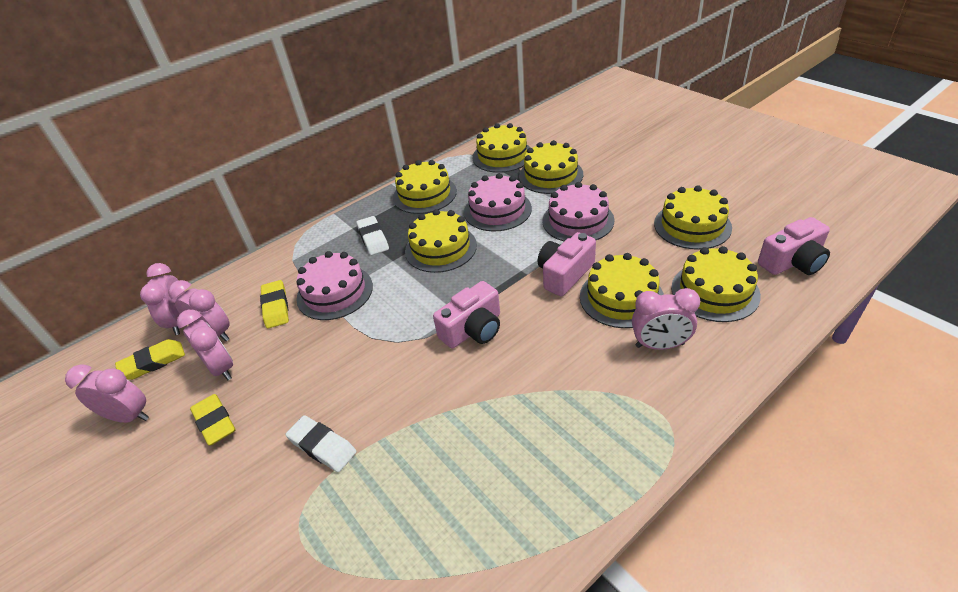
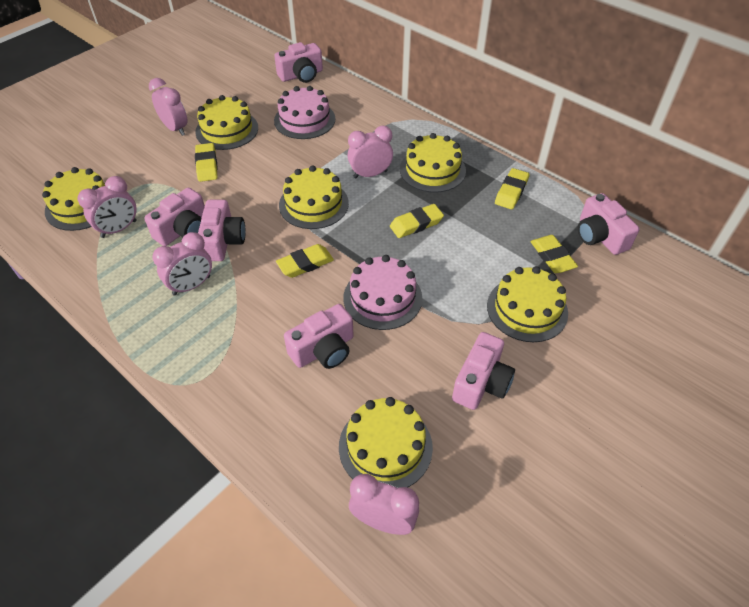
pink cake: [296,251,373,320] [464,173,532,231] [542,182,615,241] = 3 -> [274,86,335,139] [343,255,422,330] = 2
pink camera: [433,281,500,348] [537,232,596,296] [758,217,830,275] = 3 -> [144,188,205,246] [198,200,246,261] [274,42,323,83] [284,304,353,369] [452,332,515,410] [578,193,640,255] = 6
white eraser: [285,415,356,472] [356,216,389,255] = 2 -> none = 0
yellow cake: [393,160,457,214] [405,209,477,273] [473,123,530,173] [519,140,583,194] [580,253,664,328] [654,185,732,250] [671,246,761,322] = 7 -> [42,167,105,231] [195,95,258,150] [279,165,349,229] [339,397,433,488] [400,133,466,193] [487,266,568,342] = 6
yellow eraser: [115,339,185,380] [190,394,235,446] [260,280,289,329] = 3 -> [195,143,218,182] [276,244,334,278] [390,204,444,238] [495,168,530,209] [530,235,578,273] = 5

